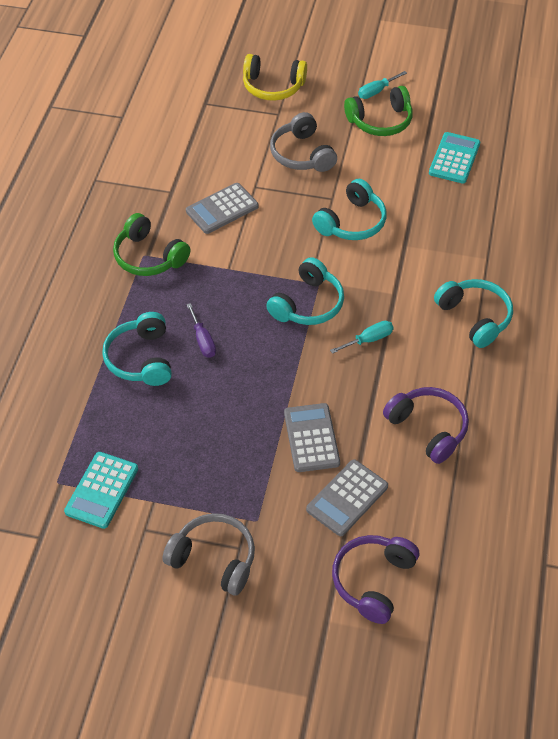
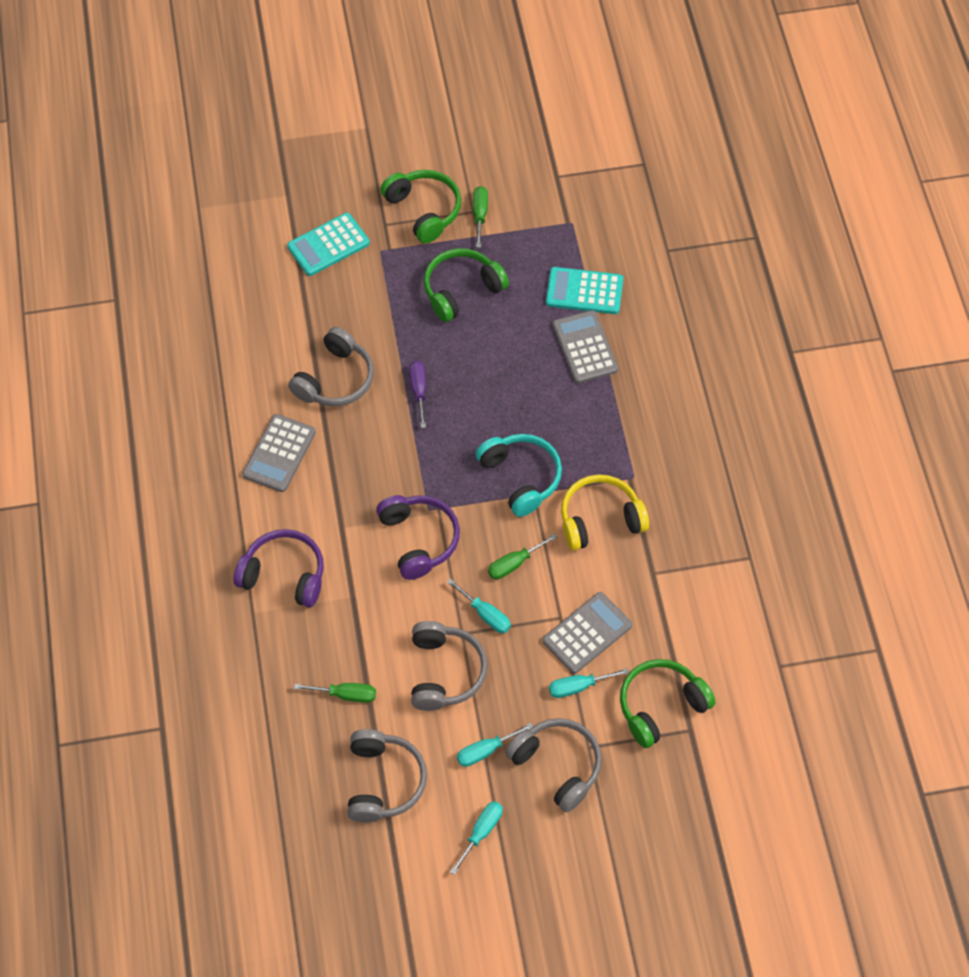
green headphones: [113,213,190,276] [344,86,413,136] = 2 -> [380,170,461,243] [424,248,509,322] [620,659,716,748] = 3
green screwdriver: none = 0 -> [294,683,376,703] [473,186,488,248] [488,533,557,579] = 3
grey headphones: [162,513,255,595] [270,112,337,172] = 2 -> [288,327,374,406] [347,729,427,823] [411,621,488,711] [505,718,602,812] = 4
turquoise headphones: [102,312,172,386] [266,257,344,325] [312,179,387,240] [434,279,513,348] = 4 -> [475,434,562,517] = 1
turquoise screwdriver: [330,321,394,354] [358,71,407,99] = 2 -> [447,578,511,633] [450,801,503,875] [457,723,533,767] [549,668,629,698] = 4

